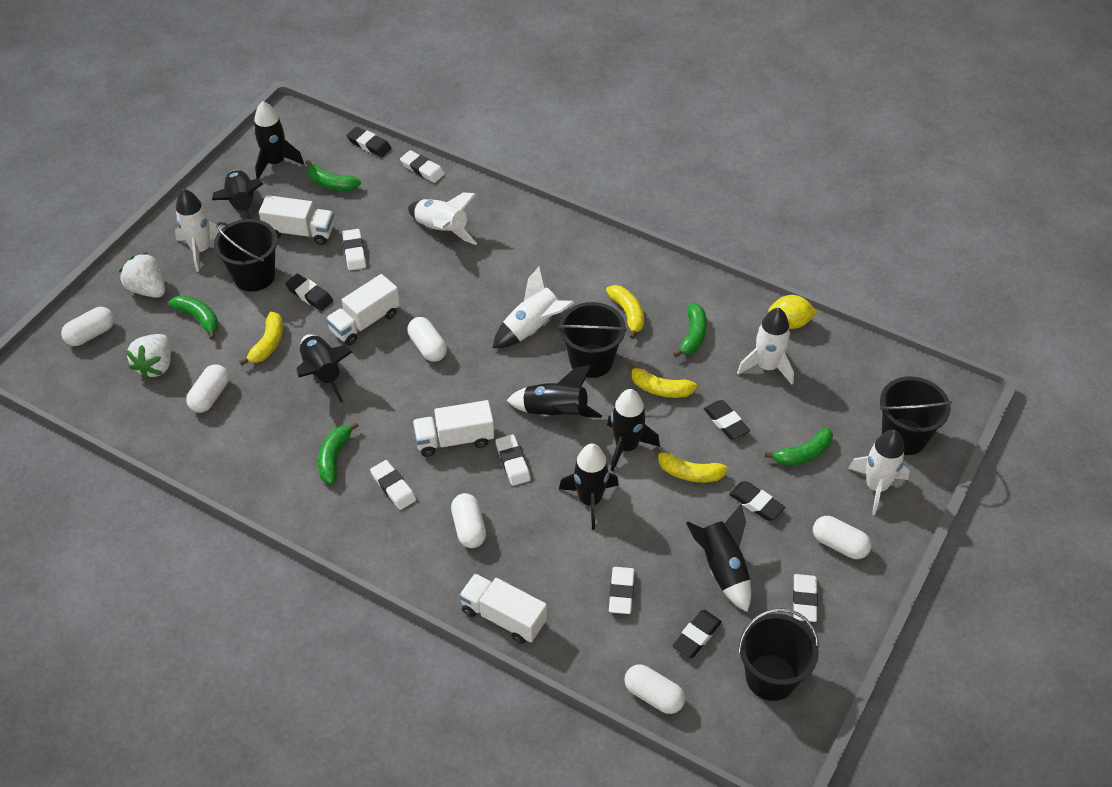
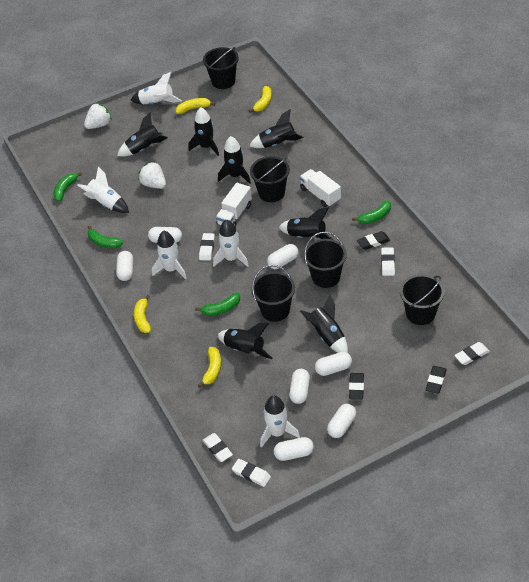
black bucket: [214,219,278,292] [558,302,627,378] [738,608,819,701] [880,377,952,455] = 4 -> [203,47,239,89] [250,156,290,202] [251,265,295,322] [304,232,347,288] [400,274,445,325] = 5
black eraser: [285,274,333,311] [347,127,391,157] [672,610,722,658] [704,400,750,440] [729,481,785,521] = 5 -> [349,373,364,400] [357,231,390,250] [425,366,447,394] = 3
green banana: [168,295,219,340] [306,160,361,191] [318,422,359,484] [673,303,707,357] [765,427,833,466] = 5 -> [53,172,82,202] [88,226,123,248] [195,293,240,316] [352,200,391,224] = 4
white capsule: [61,307,114,346] [186,364,229,413] [408,317,447,362] [451,493,486,548] [624,664,685,714] [813,516,871,559] = 6 -> [116,251,133,281] [148,227,182,243] [267,244,299,269] [274,437,314,461] [289,369,310,404] [315,352,352,376] [327,404,356,438] = 7
white eraser: [342,229,366,270] [370,460,416,510] [400,150,445,183] [496,434,531,486] [609,567,635,614] [793,574,818,622] = 6 -> [199,233,215,261] [202,433,233,462] [232,459,271,487] [381,247,395,276] [454,342,490,365] = 5
white truck: [259,195,334,245] [326,274,400,345] [413,400,494,457] [459,574,547,644] = 4 -> [216,183,252,227] [300,169,341,207] = 2
yellow lemon: [768,295,818,329] = 1 -> none = 0

